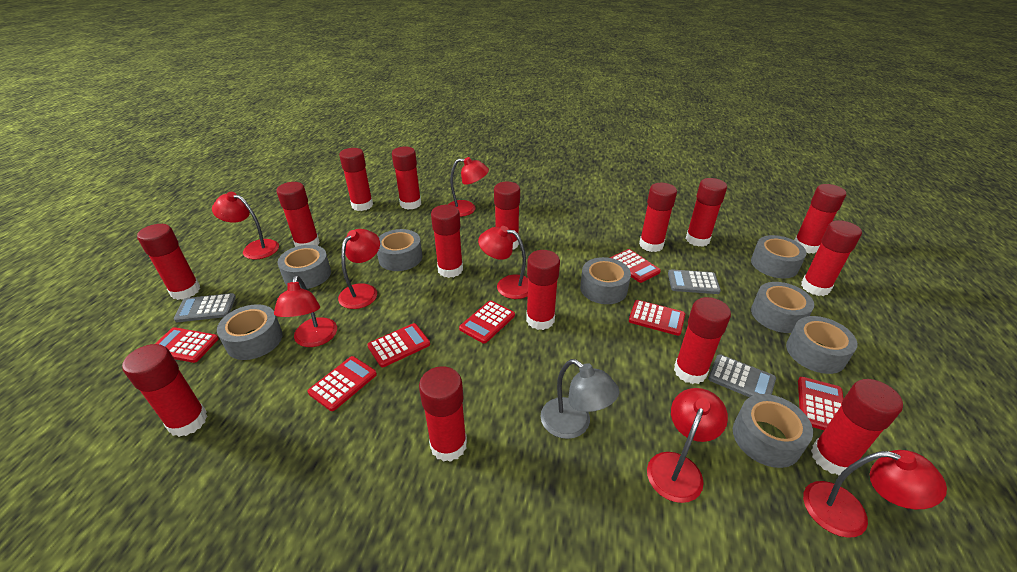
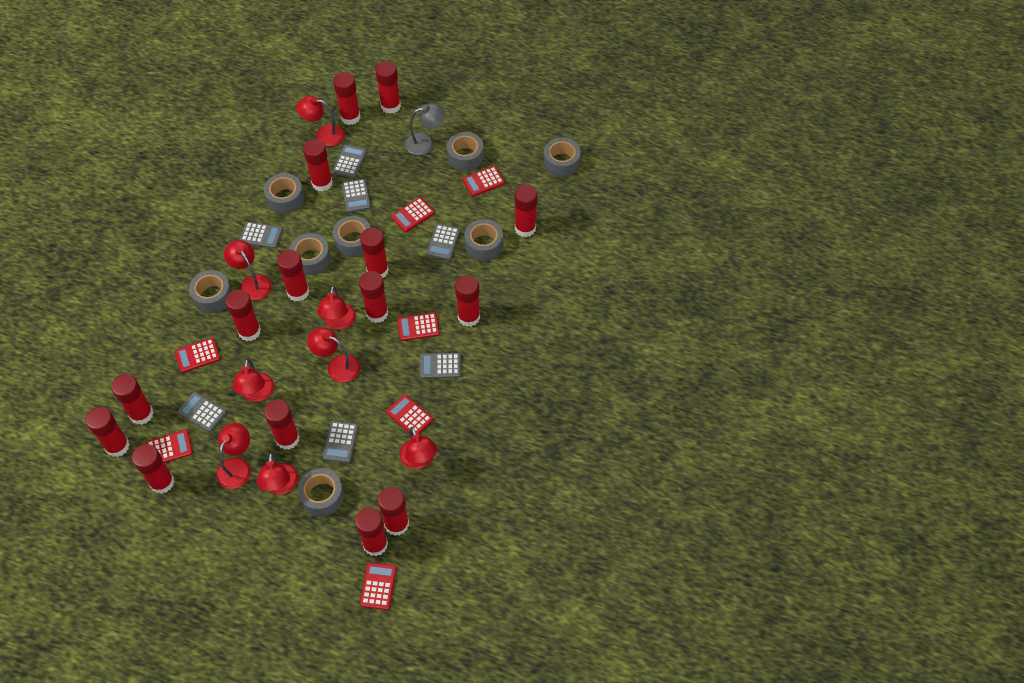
grey calculator: [174,293,236,322] [668,269,721,294] [708,354,776,397] = 3 -> [178,392,227,432] [240,222,283,249] [323,421,358,463] [333,145,367,178] [341,178,371,213] [420,353,461,379] [427,224,460,260] = 7
red lamp: [212,192,279,259] [274,276,337,347] [338,229,380,309] [448,157,489,217] [478,226,528,299] [647,388,728,503] [803,450,947,538] = 7 -> [216,423,251,489] [224,240,272,301] [233,359,274,402] [257,452,299,495] [296,96,345,146] [307,327,360,383] [317,286,356,330] [400,427,437,469] = 8

